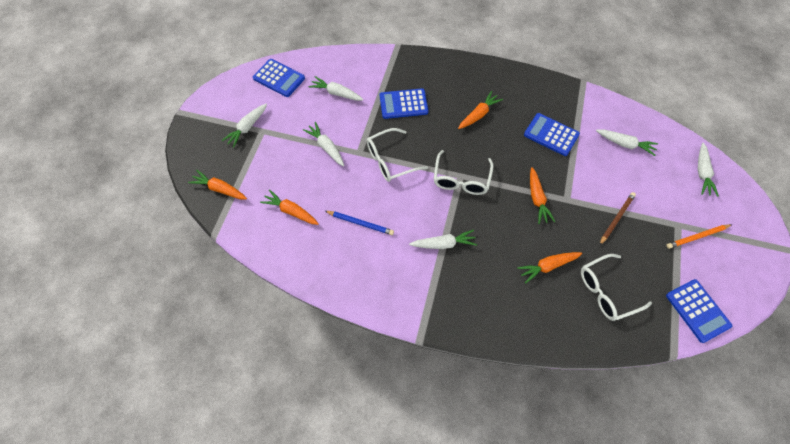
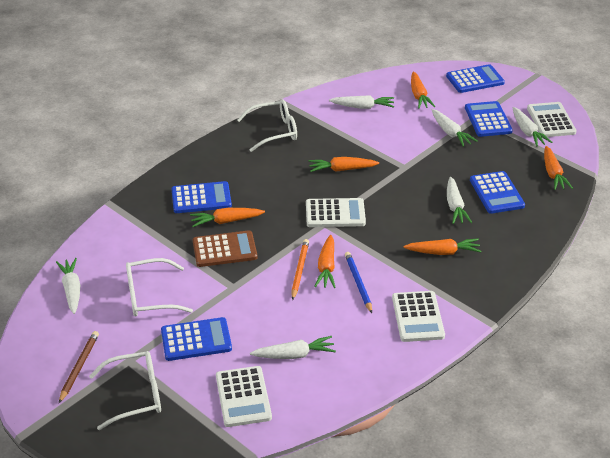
blue calculator: [253,59,305,97] [380,88,429,119] [524,113,580,156] [666,279,732,343] = 4 -> [161,317,232,361] [171,181,232,213] [446,64,505,93] [465,101,513,137] [470,171,525,214] = 5
brown calculator: none = 0 -> [193,230,258,267] = 1
orange carrot: [188,170,247,199] [260,189,319,225] [458,91,503,129] [517,252,582,283] [530,167,555,224] = 5 -> [190,208,265,227] [309,157,379,172] [314,235,336,288] [403,238,482,255] [411,72,435,109] [544,146,573,190] = 6
white calculator: none = 0 -> [216,366,272,427] [306,198,366,227] [392,291,445,342] [527,102,577,137] = 4

